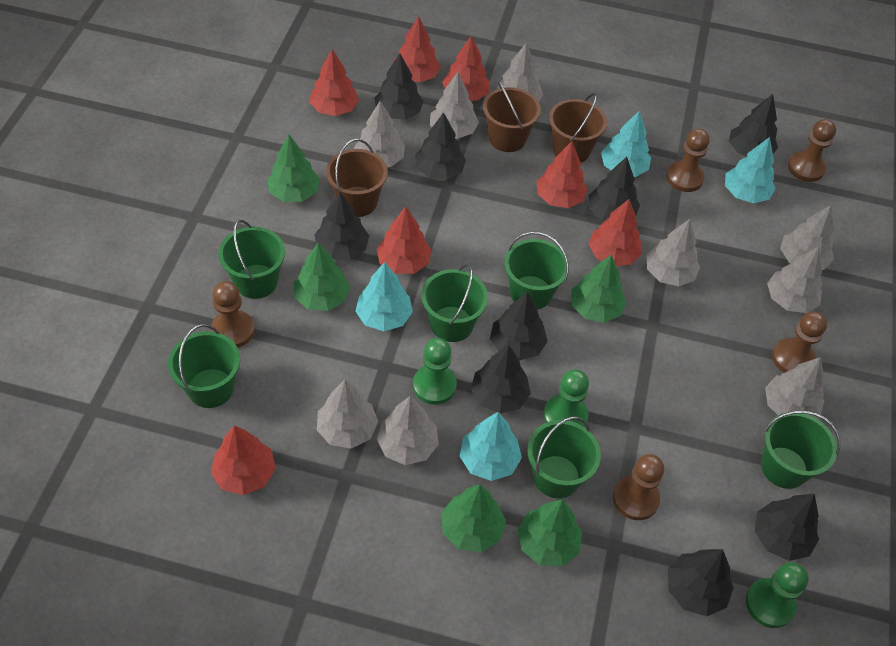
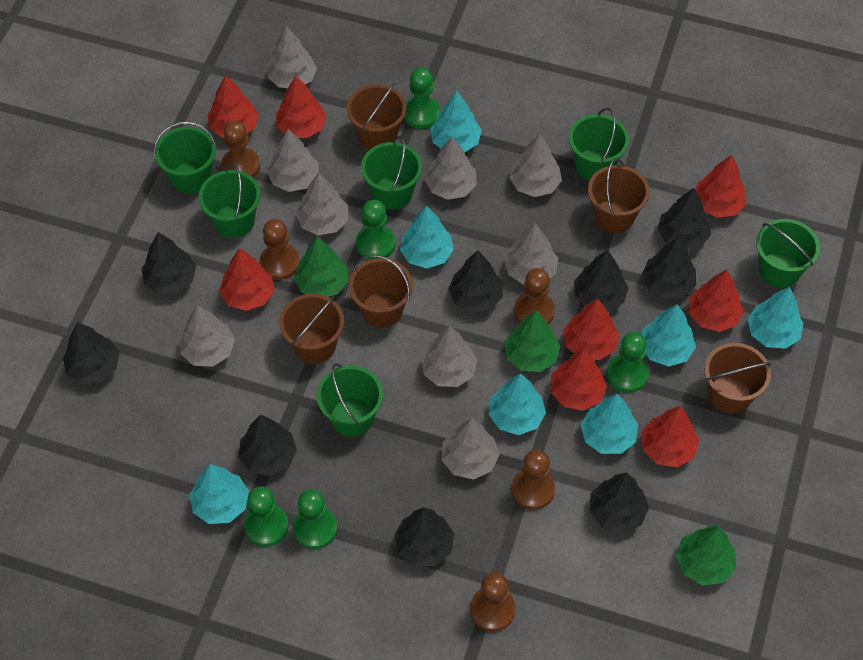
brown bucket: [326,139,388,217] [483,80,541,152] [549,93,607,163] = 3 -> [279,294,344,364] [347,83,406,149] [349,255,413,328] [588,158,650,233] [704,343,771,414] = 5
green pawn: [413,338,457,405] [543,369,589,427] [746,562,808,628] = 3 -> [244,487,289,547] [293,489,337,549] [356,200,395,260] [404,68,441,129] [607,332,649,393] = 5
green tree: [267,135,320,202] [294,242,350,311] [441,484,506,552] [518,500,582,566] [571,255,627,323] = 5 -> [294,236,348,297] [504,311,560,372] [676,526,736,585] = 3
red tree: [211,425,276,495] [310,49,359,116] [377,206,432,274] [394,16,441,82] [442,36,490,101] [537,141,588,208] [588,199,642,266] = 7 -> [208,75,259,137] [219,248,274,311] [276,76,327,138] [551,349,607,411] [563,298,619,360] [641,406,699,467] [689,269,744,332] [696,155,746,218] = 8
turquoise tree: [356,262,413,331] [460,412,522,481] [601,111,651,177] [725,137,776,203] = 4 -> [189,464,249,524] [400,205,454,269] [430,90,482,152] [489,373,546,435] [580,394,638,454] [642,304,696,367] [747,287,803,349] = 7

